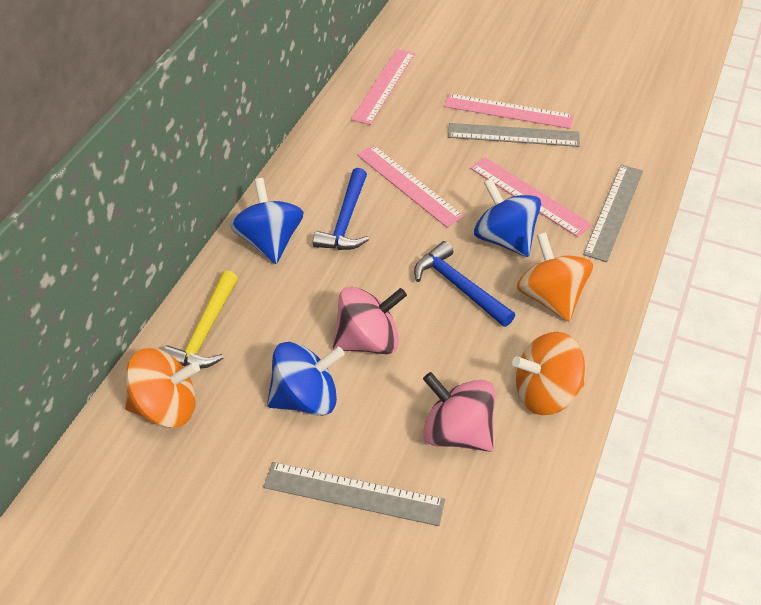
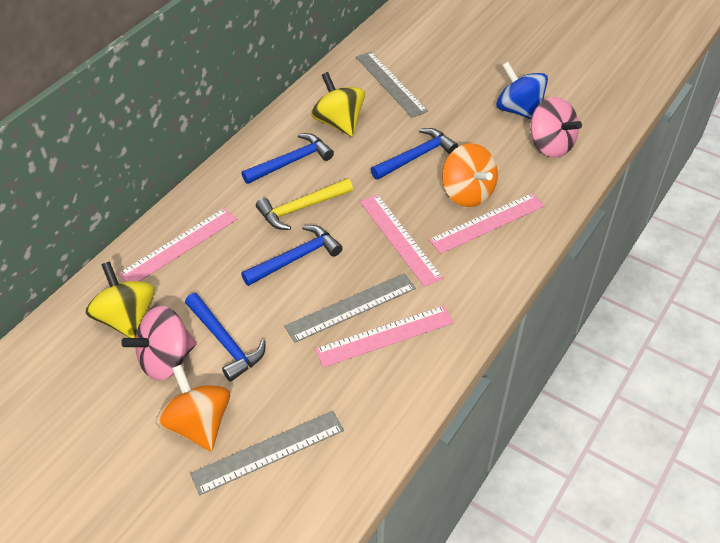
blue hammer: [313,168,369,250] [414,241,515,327] = 2 -> [185,293,266,382] [241,225,342,286] [242,133,334,184] [371,128,458,180] = 4
blue spinning top: [230,178,304,264] [267,342,345,416] [474,178,541,257] = 3 -> [496,62,548,119] = 1
orange spinning top: [125,348,200,428] [512,332,585,415] [517,232,593,322] = 3 -> [156,365,230,451] [442,143,498,207] = 2
yellow spinning top: none = 0 -> [85,261,155,338] [311,72,365,137] = 2

